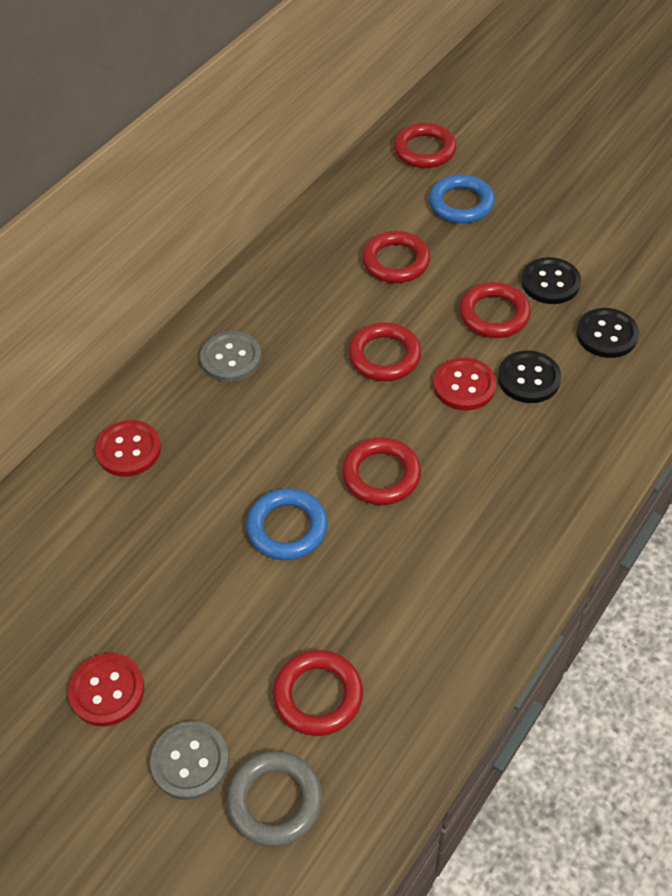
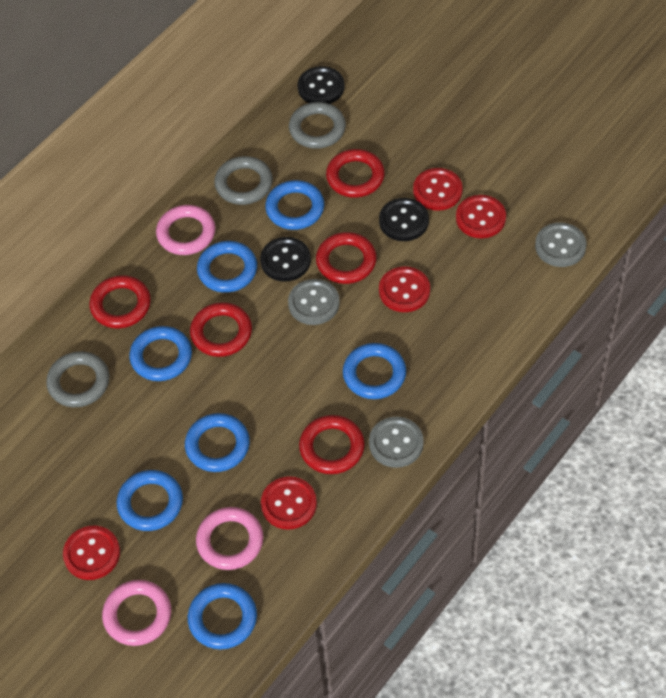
blue ring: [246,488,328,560] [429,174,495,223] = 2 -> [117,470,183,531] [129,326,192,381] [185,413,250,472] [188,583,257,650] [197,241,257,293] [265,180,324,230] [343,343,406,399] = 7
grey button: [150,721,229,800] [200,331,262,382] = 2 -> [288,279,340,325] [369,417,424,468] [535,222,587,267] = 3
grey ring: [227,751,322,846] = 1 -> [46,351,110,407] [214,156,273,205] [289,102,346,149] = 3
pink ring: none = 0 -> [102,580,171,646] [156,205,215,255] [196,507,263,570] = 3
red button: [68,653,145,726] [95,420,161,477] [433,357,496,411] = 3 -> [63,526,120,580] [261,476,317,530] [379,266,430,312] [413,168,463,211] [456,195,506,238] = 5
red ring: [273,650,363,736] [342,437,421,505] [348,322,421,381] [362,231,431,283] [394,123,457,168] [459,282,531,338] = 6 -> [89,275,151,328] [190,302,252,357] [299,415,365,474] [316,232,376,284] [326,149,385,198] = 5

